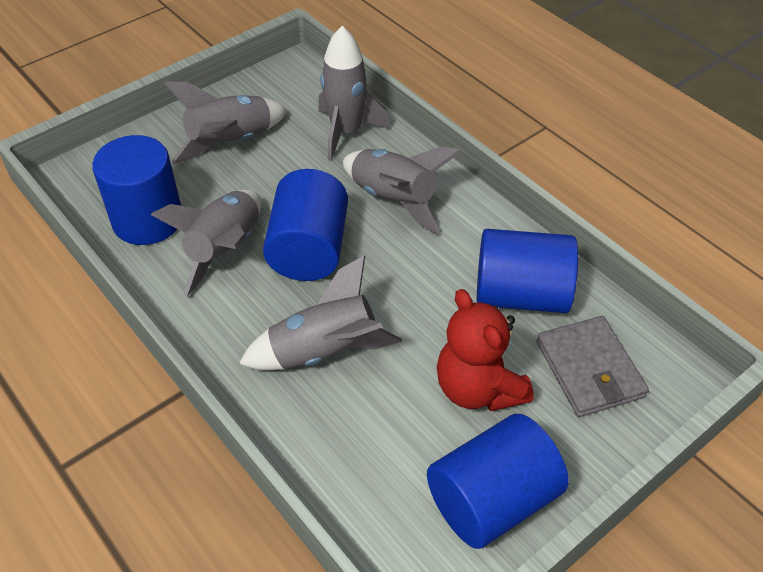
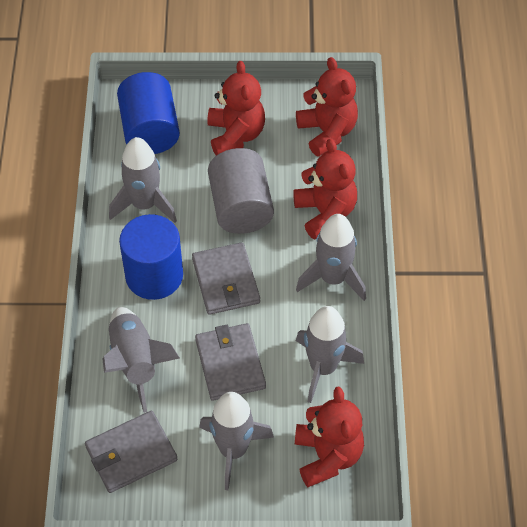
blue cylinder: [92,135,181,245] [263,169,348,281] [427,414,569,549] [477,229,578,313] = 4 -> [117,72,180,154] [119,214,183,300] = 2
grey cylinder: none = 0 -> [208,148,274,234] = 1
grey wallet: [537,316,649,417] = 1 -> [85,411,178,493] [192,242,260,315] [195,323,266,401] = 3
red teddy bear: [437,289,534,411] = 1 -> [207,61,265,156] [293,139,357,239] [295,387,364,487] [296,57,358,157] = 4

